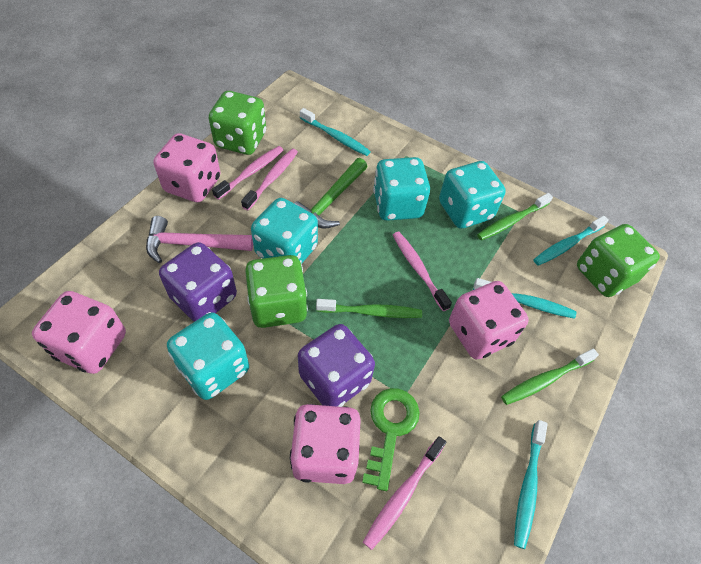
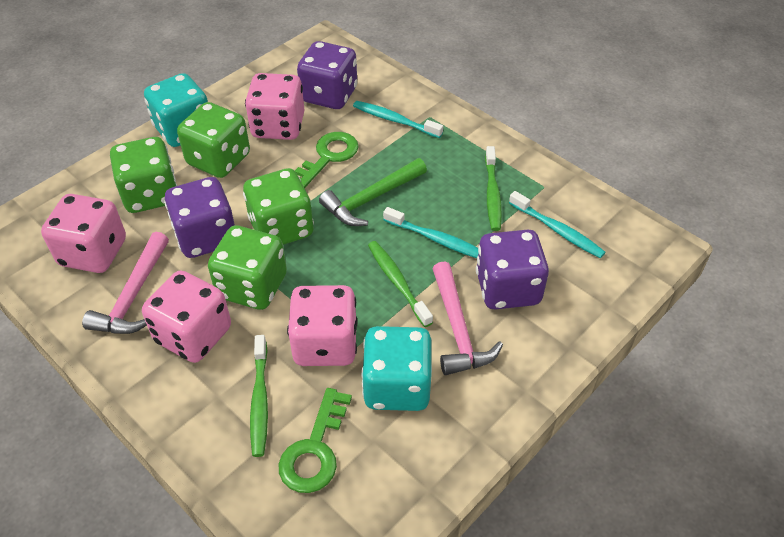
green dice: [209,91,266,155] [245,255,308,328] [577,224,660,297] = 3 -> [110,137,177,213] [177,102,250,178] [208,225,287,310] [243,168,314,245] = 4
green key: [362,388,420,491] = 1 -> [279,388,352,493] [295,132,359,188] = 2
pink hammer: [146,216,253,263] = 1 -> [82,232,169,334] [433,261,503,375] = 2
pink toothbrush: [212,146,283,200] [241,149,298,210] [363,436,446,550] [393,232,452,311] = 4 -> none = 0
purple dice: [159,242,237,322] [298,324,375,407] = 2 -> [164,177,235,258] [297,41,357,109] [476,230,549,310] = 3
turquoise dice: [167,312,249,400] [251,198,318,264] [373,157,430,221] [439,161,506,229] = 4 -> [144,73,208,147] [361,326,432,411] = 2
turquoise toothbrush: [300,108,371,156] [473,278,576,319] [514,420,548,549] [533,216,609,266] = 4 -> [353,101,443,138] [383,207,478,258] [509,191,606,258] = 3

